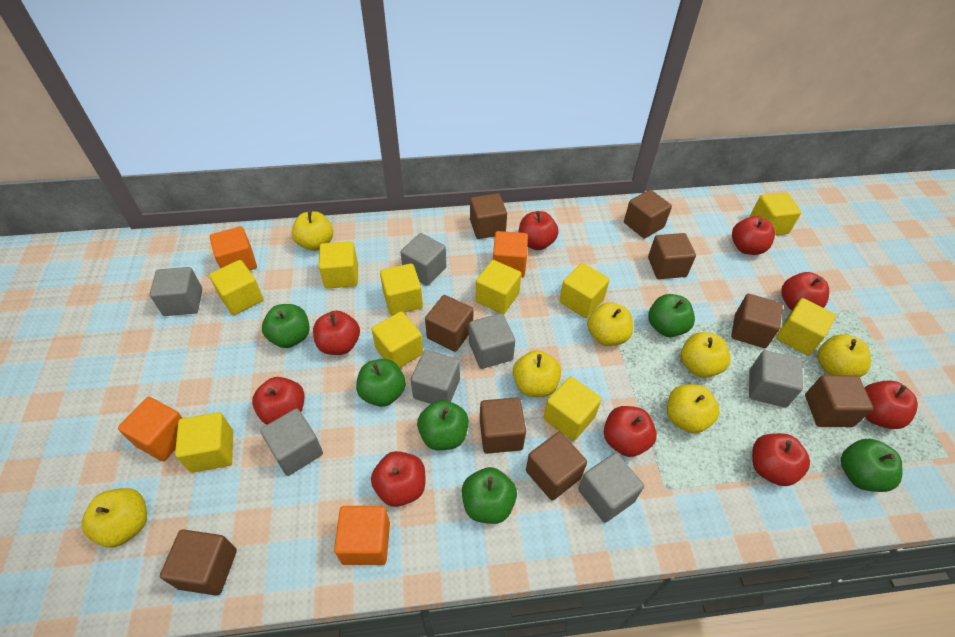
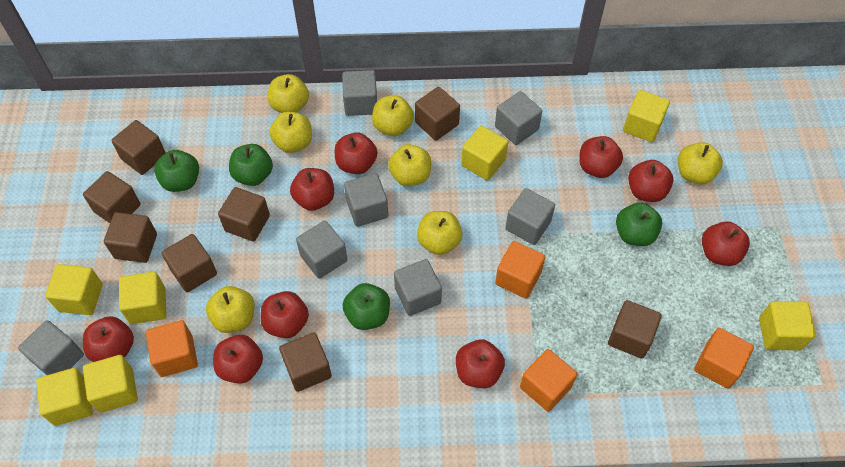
brown cube: [160,529,237,596] [425,295,473,352] [470,193,507,239] [480,397,526,454] [526,432,587,501] [624,190,672,238] [648,233,696,279] [731,294,783,348] [805,375,873,427] = 9 -> [83,171,140,223] [104,212,157,263] [111,120,166,175] [162,234,217,292] [218,187,270,242] [279,332,332,392] [415,87,460,141] [608,300,662,359] = 8
green apple: [262,304,310,348] [356,359,406,407] [417,400,469,451] [462,467,517,524] [648,294,695,337] [841,439,902,492] = 6 -> [154,150,199,192] [229,144,273,186] [343,283,390,330] [616,203,662,246] = 4
yellow cube: [175,412,233,473] [209,260,263,315] [319,241,358,289] [371,311,423,368] [380,263,423,315] [476,260,521,314] [544,376,602,441] [559,263,610,318] [750,192,801,235] [776,298,836,356] = 10 -> [36,368,93,426] [45,264,103,315] [83,355,138,413] [119,272,166,324] [461,126,508,181] [623,90,670,142] [759,301,816,350] = 7

